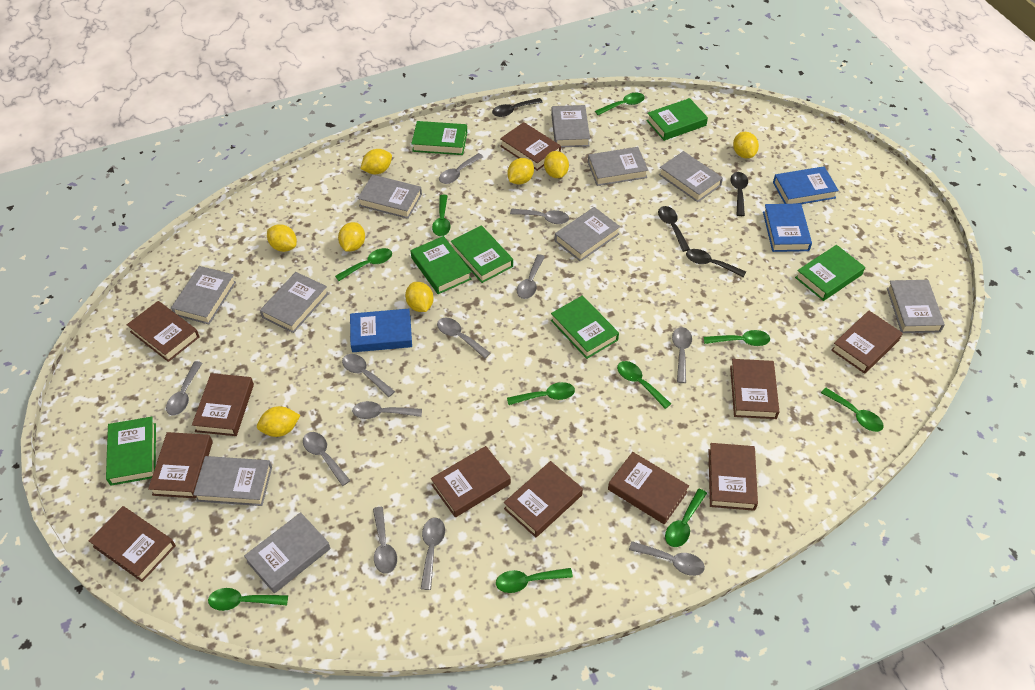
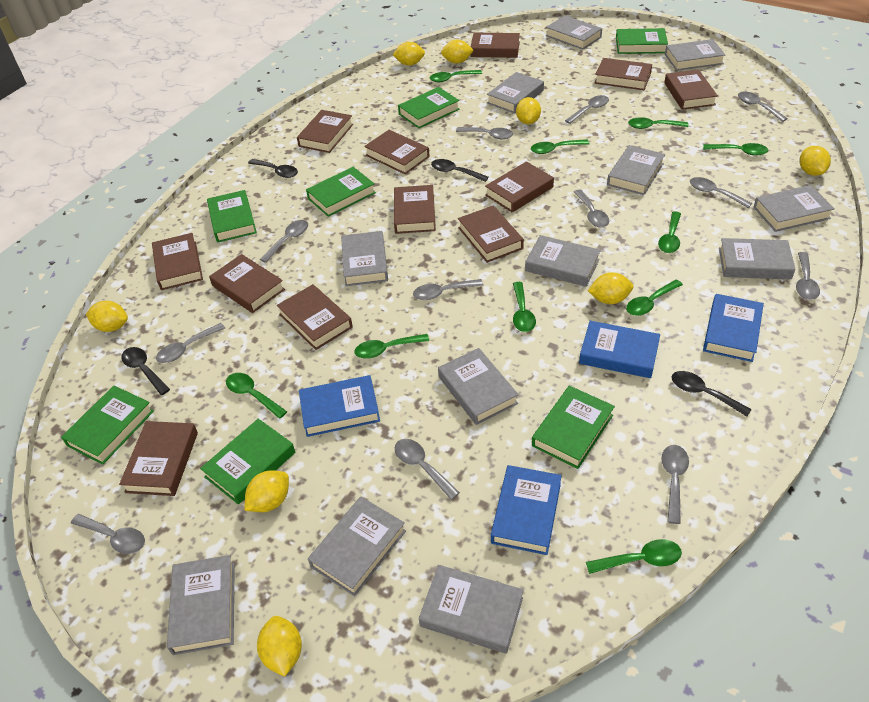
blue book: [350,309,412,352] [763,203,812,252] [773,166,839,204] = 3 -> [299,375,380,437] [491,465,562,555] [579,321,660,378] [703,294,764,362] = 4
brown book: [89,506,176,582] [127,301,200,362] [148,432,213,498] [192,373,254,436] [431,446,511,517] [500,122,561,171] [504,461,583,538] [608,452,689,525] [709,443,758,511] [730,359,779,419] [831,311,903,374] = 11 -> [119,421,198,496] [152,233,203,290] [209,254,285,313] [277,284,353,350] [297,110,353,153] [364,130,430,174] [394,185,436,234] [458,206,524,263] [470,33,520,58] [485,161,554,212] [595,58,652,90] [664,69,718,110] = 12
grey book: [171,266,236,324] [193,456,272,506] [244,512,331,593] [260,272,329,333] [358,175,422,219] [551,105,590,148] [555,207,620,262] [588,147,648,186] [659,151,723,202] [887,280,945,333] = 10 -> [167,555,235,655] [308,497,406,596] [341,231,388,286] [419,565,524,654] [438,348,518,425] [487,72,544,114] [525,235,601,287] [546,15,602,50] [607,145,665,195] [665,39,725,71] [719,238,796,280] [754,185,835,232] = 12

